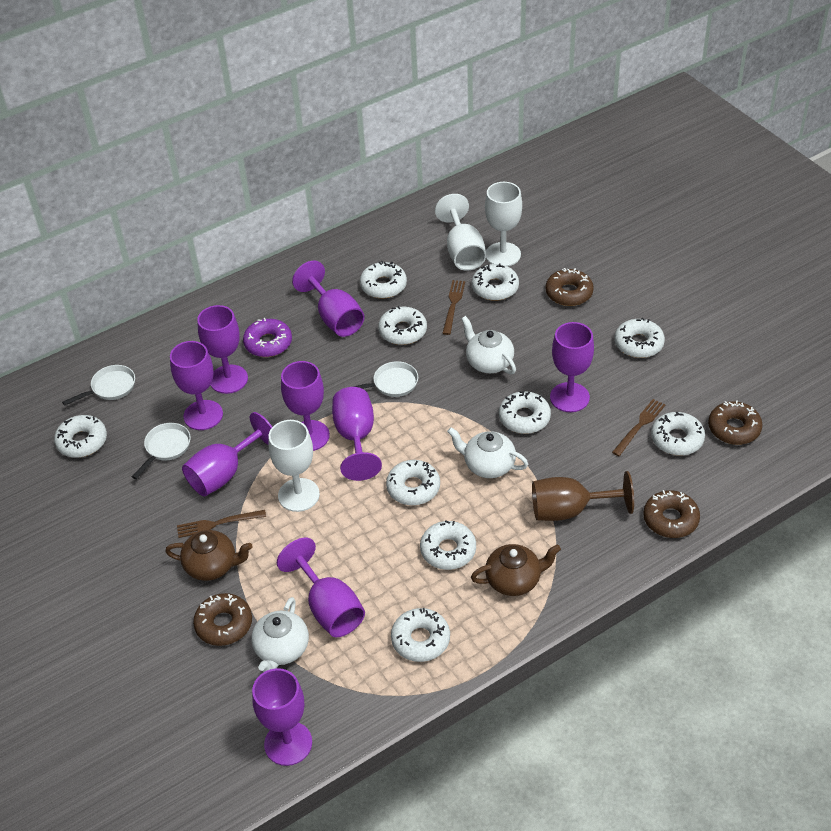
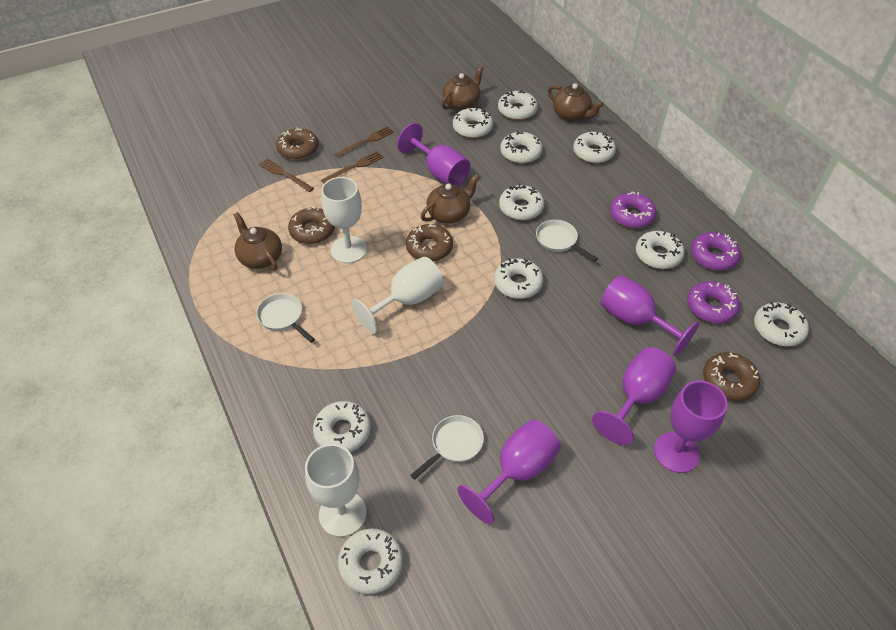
brown goblet: [532,471,634,521] = 1 -> none = 0
brown teapot: [165,530,253,581] [471,544,561,596] = 2 -> [234,212,282,271] [421,174,479,224] [441,65,484,111] [548,83,604,121] = 4
purple donut: [243,318,292,357] = 1 -> [610,192,657,228] [687,281,740,323] [691,232,740,271] = 3
purple goblet: [170,341,223,430] [182,412,272,496] [197,305,248,394] [252,668,312,766] [277,538,365,637] [281,361,330,451] [292,261,364,337] [332,387,382,481] [550,322,594,412] = 9 -> [397,123,470,186] [457,420,561,524] [592,347,676,445] [600,275,699,356] [654,381,728,473] = 5
white teapot: [251,597,309,673] [447,427,528,478] [461,316,516,374] = 3 -> none = 0

